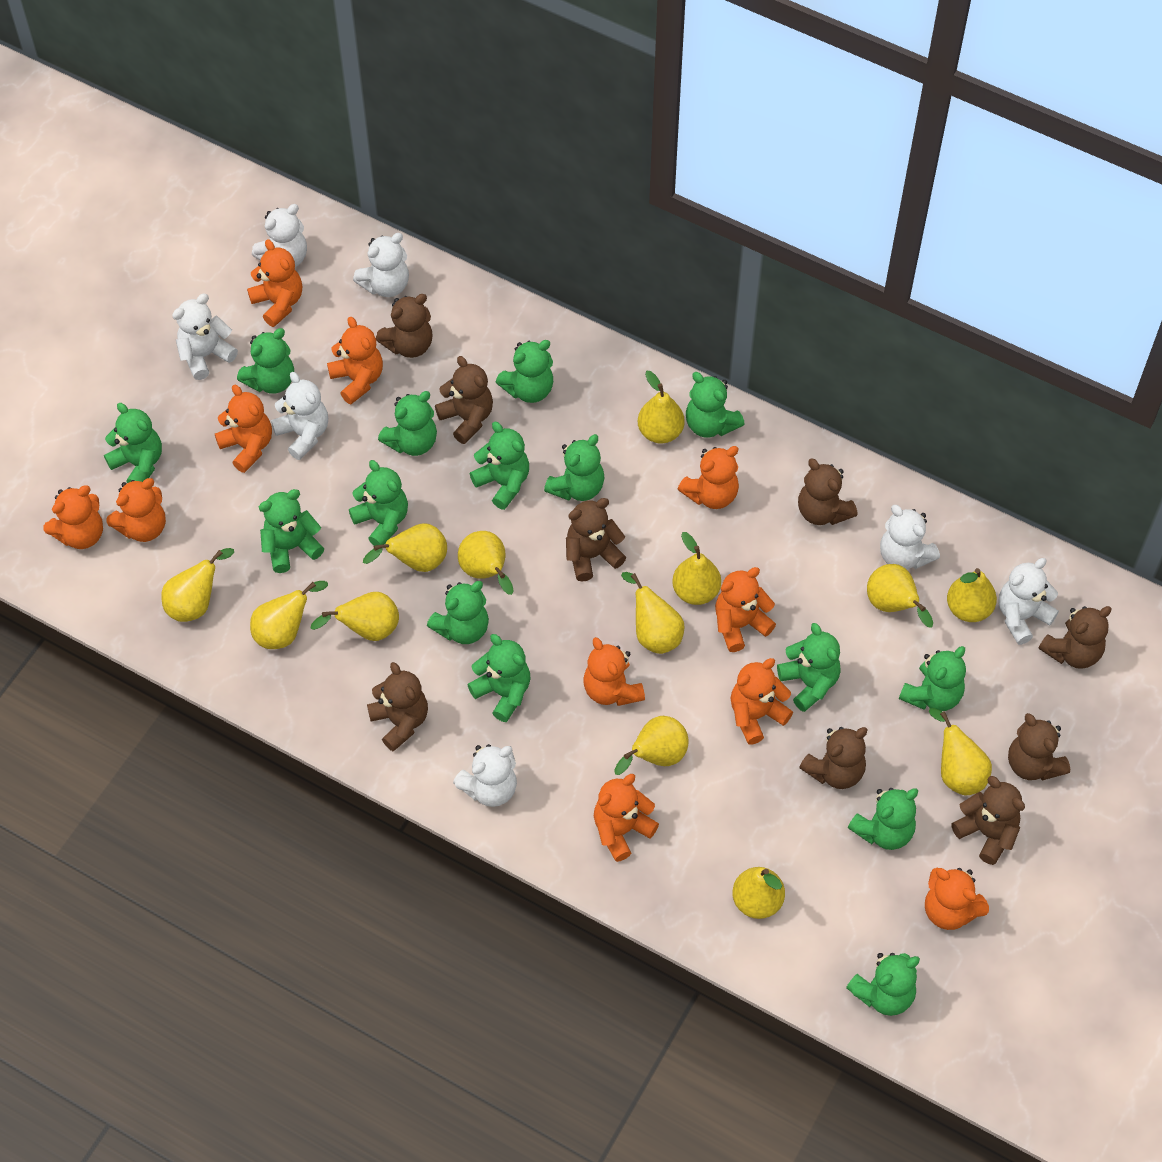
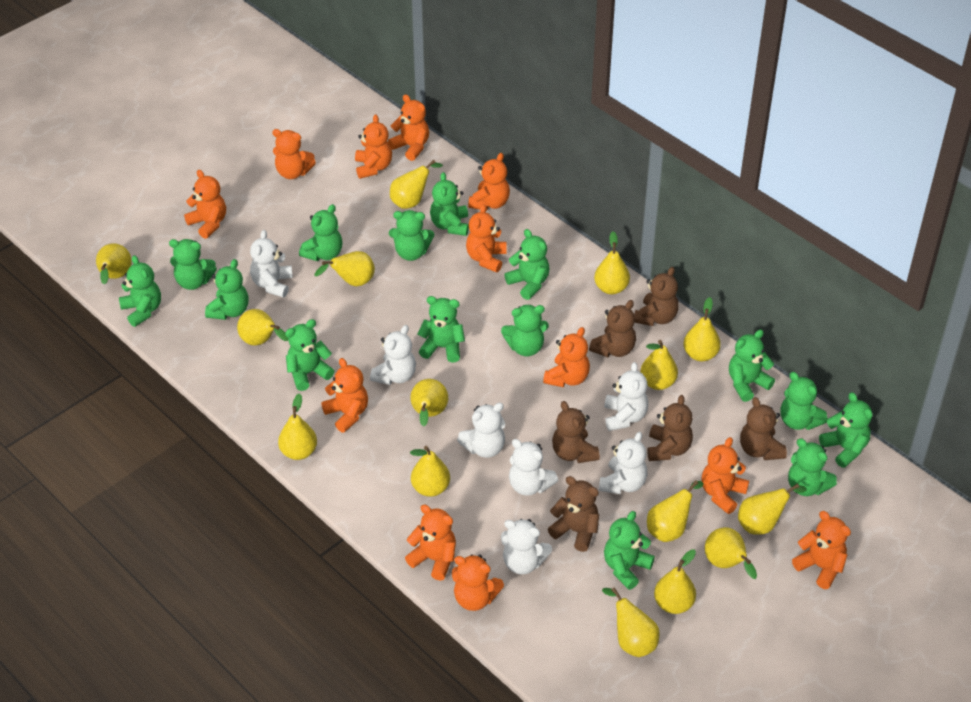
brown teddy bear: [367,662,428,752] [376,294,433,358] [435,356,493,444] [566,498,626,582] [798,459,857,525] [799,727,868,789] [951,776,1025,865] [1008,713,1070,780] [1039,606,1112,669] = 9 -> [548,476,599,552] [552,401,600,463] [589,300,636,357] [634,267,679,326] [647,395,693,461] [740,397,787,460] = 6
orange teddy bear: [43,485,103,549] [106,478,166,542] [215,385,272,473] [247,239,302,327] [327,317,383,404] [583,637,645,706] [594,774,659,862] [678,446,739,509] [715,567,776,652] [731,658,793,745] [925,868,989,930] = 11 -> [184,170,226,239] [272,129,316,179] [321,358,368,433] [355,114,392,179] [388,94,429,161] [405,505,456,581] [452,555,504,611] [466,204,507,272] [468,153,510,211] [543,327,590,387] [702,437,749,514] [792,511,851,589] = 12
yellow pear: [161,548,234,622] [250,581,328,649] [311,592,399,641] [363,523,447,572] [458,531,514,595] [614,716,689,775] [621,572,685,654] [638,371,685,443] [672,532,721,605] [732,867,785,919] [867,564,933,628] [929,708,992,795] [947,568,997,622] = 13 -> [96,243,132,285] [237,309,288,345] [278,393,317,460] [315,251,375,286] [390,160,443,209] [410,379,448,427] [410,446,450,497] [594,231,630,294] [602,587,660,657] [640,340,678,390] [647,480,704,542] [654,549,696,614] [683,297,721,361] [705,527,757,579] [738,484,807,535] = 15

